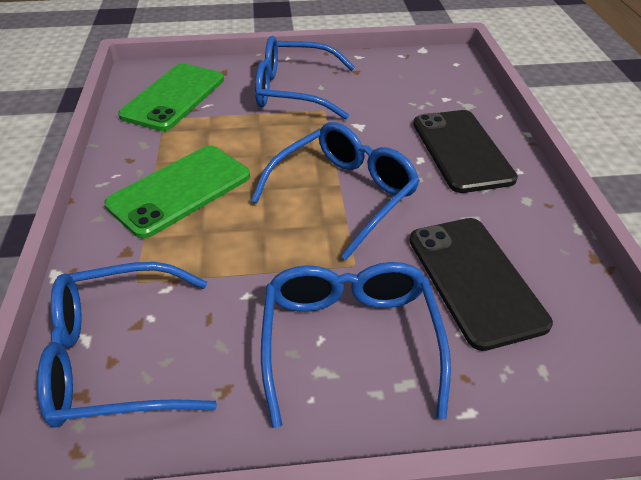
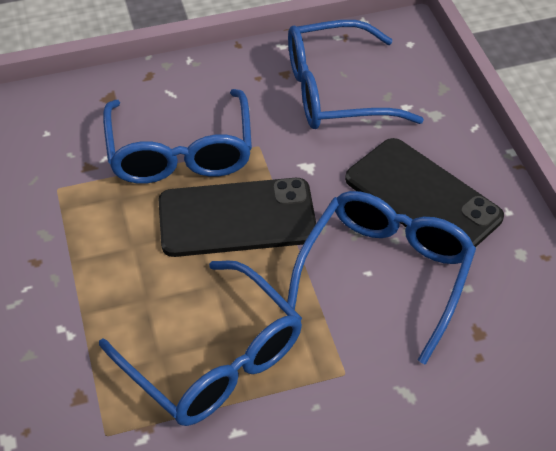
green phone: [104,145,250,239] [118,64,224,131] = 2 -> none = 0

